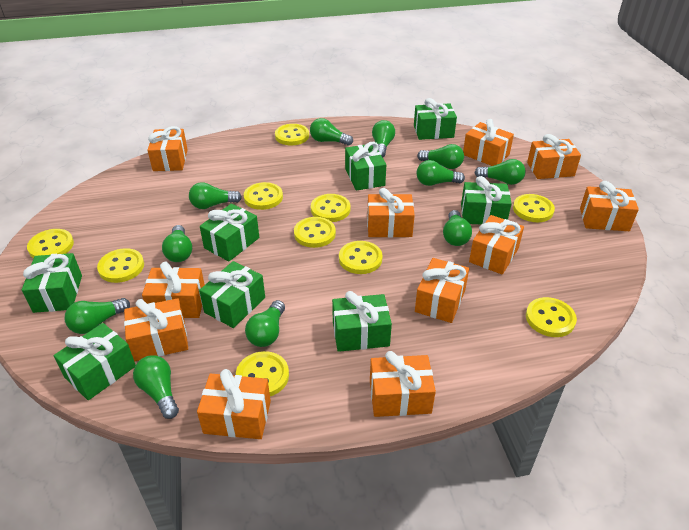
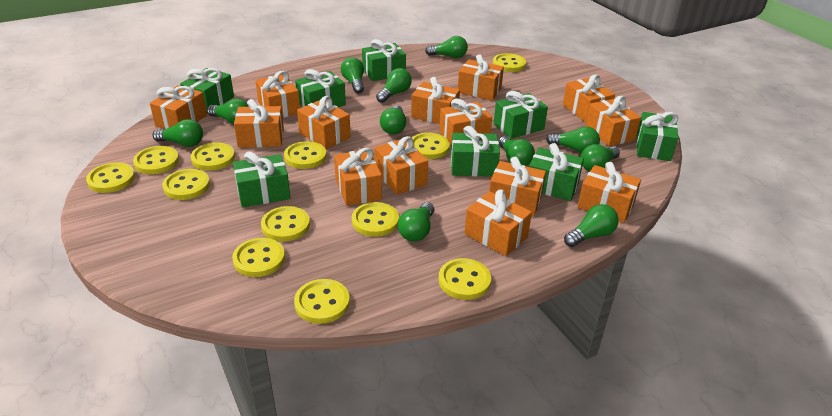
orange gift: [124,298,188,361] [142,262,205,318] [148,126,188,171] [197,369,271,439] [367,188,415,237] [370,351,436,417] [415,258,469,323] [463,119,514,166] [469,215,524,275] [527,134,581,179] [580,181,639,231] = 11 -> [150,85,207,129] [234,99,284,148] [255,71,300,117] [297,96,351,149] [334,148,382,206] [374,136,428,195] [411,77,460,124] [439,98,492,146] [458,54,504,101] [464,190,532,256] [489,157,546,216] [563,74,615,123] [577,162,641,223] [585,96,641,146] = 14
yellow button: [27,229,74,259] [97,248,144,283] [236,351,289,396] [243,182,283,210] [275,124,309,145] [294,217,336,248] [311,194,351,222] [339,241,383,274] [513,194,555,222] [526,297,577,337] = 10 -> [86,162,135,193] [133,146,179,174] [162,169,210,200] [191,142,235,171] [232,238,285,277] [261,206,310,242] [284,141,327,169] [294,279,350,324] [352,202,399,237] [412,133,450,159] [439,258,491,300] [493,53,526,72] = 12

